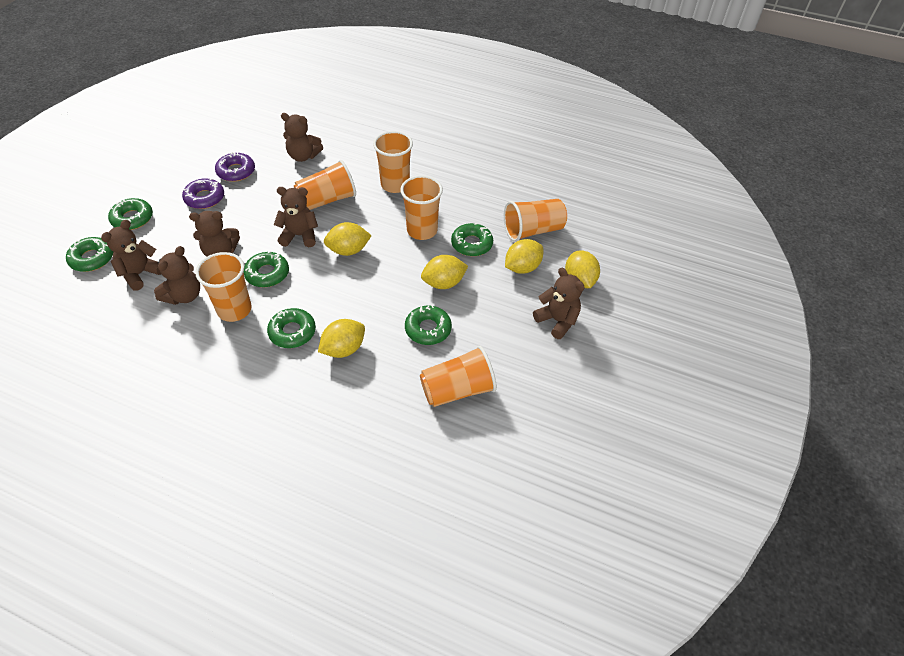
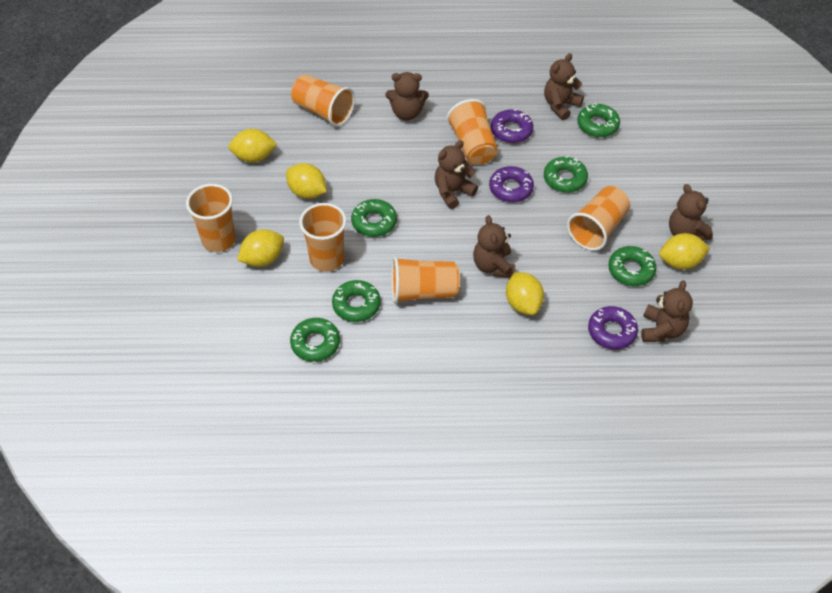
purple donut: [182,178,224,209] [215,152,255,182] = 2 -> [489,166,534,202] [491,109,533,143] [588,306,638,350] = 3

